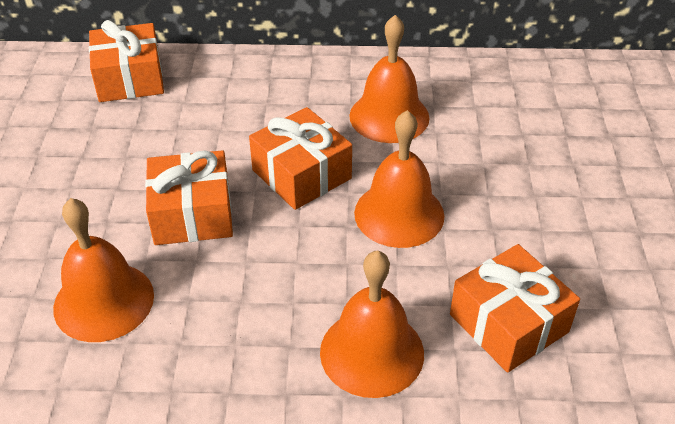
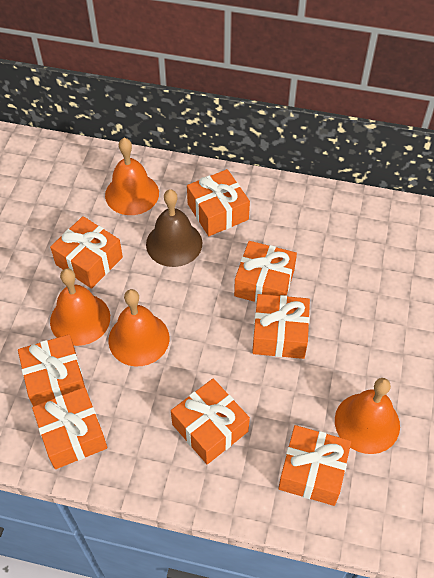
brown bell: none = 0 -> [146,189,202,267] = 1
orange gift: [89,20,164,102] [145,150,233,245] [249,107,352,210] [450,244,580,373] = 4 -> [18,335,85,406] [32,387,107,469] [50,216,123,289] [171,378,250,464] [187,169,250,236] [234,241,297,303] [252,294,310,359] [278,425,351,506] = 8

